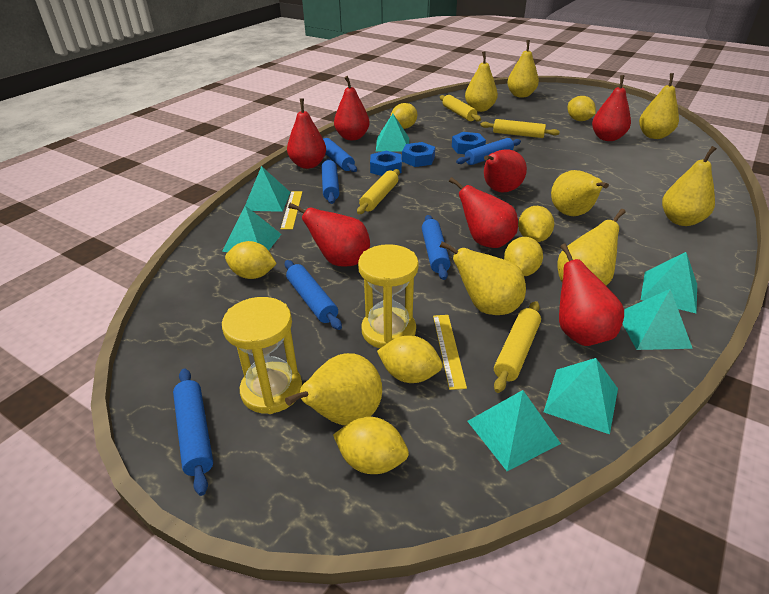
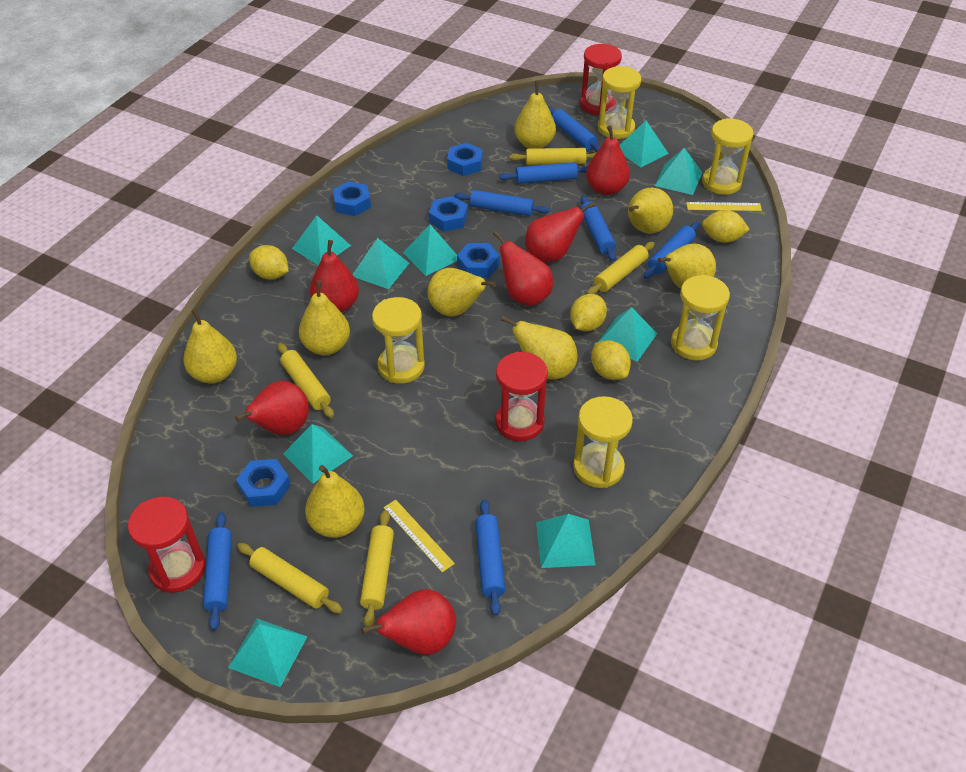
blue nut: [370,151,402,176] [402,142,435,167] [452,132,486,154] = 3 -> [236,459,291,507] [333,181,371,216] [429,196,468,232] [447,143,483,176] [457,243,500,278] = 5
blue rolling pin: [173,368,213,496] [285,260,342,330] [321,158,339,204] [323,138,357,172] [422,215,451,280] [456,138,521,165] = 6 -> [203,512,232,630] [454,190,550,216] [475,499,505,616] [500,162,588,184] [548,107,601,152] [580,196,616,261] [644,222,699,279] = 7
red hourglass: none = 0 -> [128,497,205,593] [495,352,548,441] [580,44,622,115] = 3
red pear: [287,99,326,169] [288,203,370,267] [334,76,370,140] [449,177,518,248] [484,149,527,192] [559,244,624,346] [592,75,631,141] = 7 -> [235,381,309,435] [310,240,359,313] [361,589,456,655] [493,231,553,306] [525,202,596,262] [586,125,630,195] = 6
turquoise pyramid: [222,206,282,252] [245,166,290,212] [376,114,409,152] [467,390,561,471] [544,358,618,434] [623,289,693,350] [641,252,697,314] = 7 -> [228,619,308,687] [283,424,353,483] [292,215,351,265] [352,238,409,289] [403,225,457,276] [536,514,595,568] [598,307,657,362] [620,121,669,167] [655,148,703,195] = 9
yellow hourglass: [222,297,302,414] [358,244,419,348] = 2 -> [372,297,425,384] [573,396,633,488] [598,66,641,139] [671,275,730,360] [702,118,754,195] = 5
yellow lemon: [225,241,277,279] [333,417,409,474] [377,336,443,383] [391,103,417,129] [504,237,543,276] [518,206,554,242] [568,96,596,121] = 7 -> [249,245,289,280] [570,294,607,331] [591,340,631,380] [702,210,750,243] = 4
yellow rolling pin: [357,169,400,214] [440,95,481,121] [480,119,560,138] [494,301,541,393] = 4 -> [237,543,343,613] [278,343,334,418] [360,510,394,627] [509,148,596,165] [587,242,655,294] = 5

